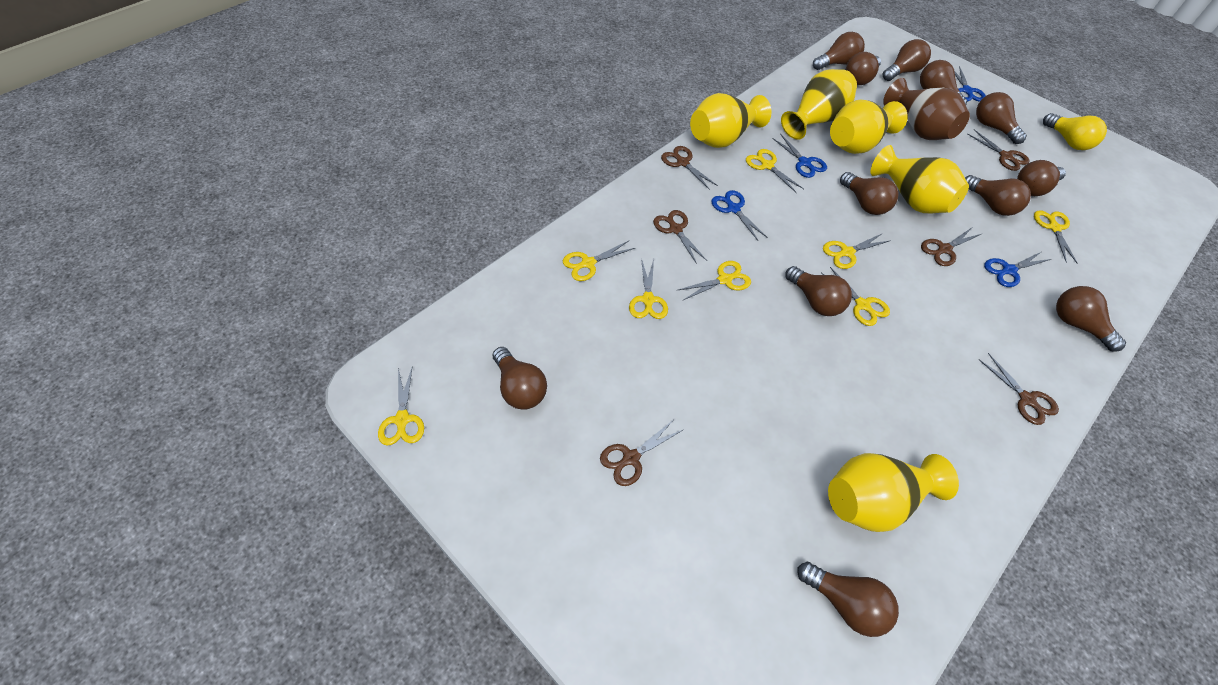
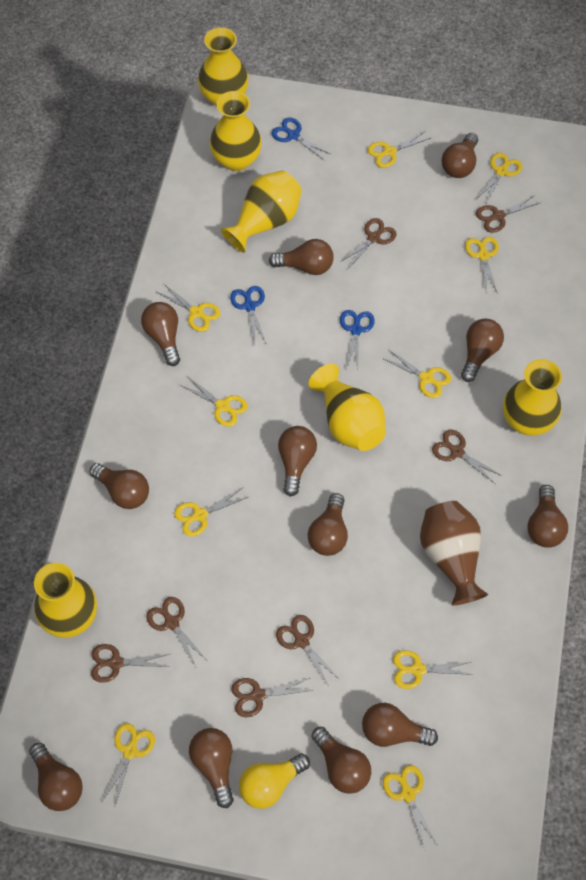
blue scissors: [711,190,768,241] [772,134,827,178] [955,66,986,102] [984,252,1051,287] = 4 -> [230,286,266,344] [271,117,330,160] [340,310,375,370] = 3
brown scissors: [600,420,683,486] [653,210,707,264] [661,146,718,190] [921,228,983,266] [968,130,1030,171] [978,353,1059,425] = 6 -> [91,644,171,683] [146,597,206,667] [231,678,313,717] [276,615,340,686] [340,218,397,269] [432,430,502,484] [476,195,539,233] = 7
yellow scissors: [378,366,424,445] [563,241,635,281] [629,258,668,319] [678,261,751,300] [746,149,804,193] [821,267,890,326] [823,233,891,269] [1034,210,1078,264] = 8 -> [101,723,155,808] [157,284,221,332] [174,488,248,536] [180,376,248,427] [368,131,431,168] [382,349,451,398] [383,765,437,849] [393,650,473,689] [465,237,499,292] [476,153,522,203] = 10
yellow vase: [690,93,772,148] [781,69,857,140] [828,453,959,532] [830,100,908,154] [870,145,969,213] = 5 -> [34,563,97,638] [198,27,249,106] [209,91,262,171] [221,170,302,253] [309,364,386,451] [503,359,562,436] = 6

